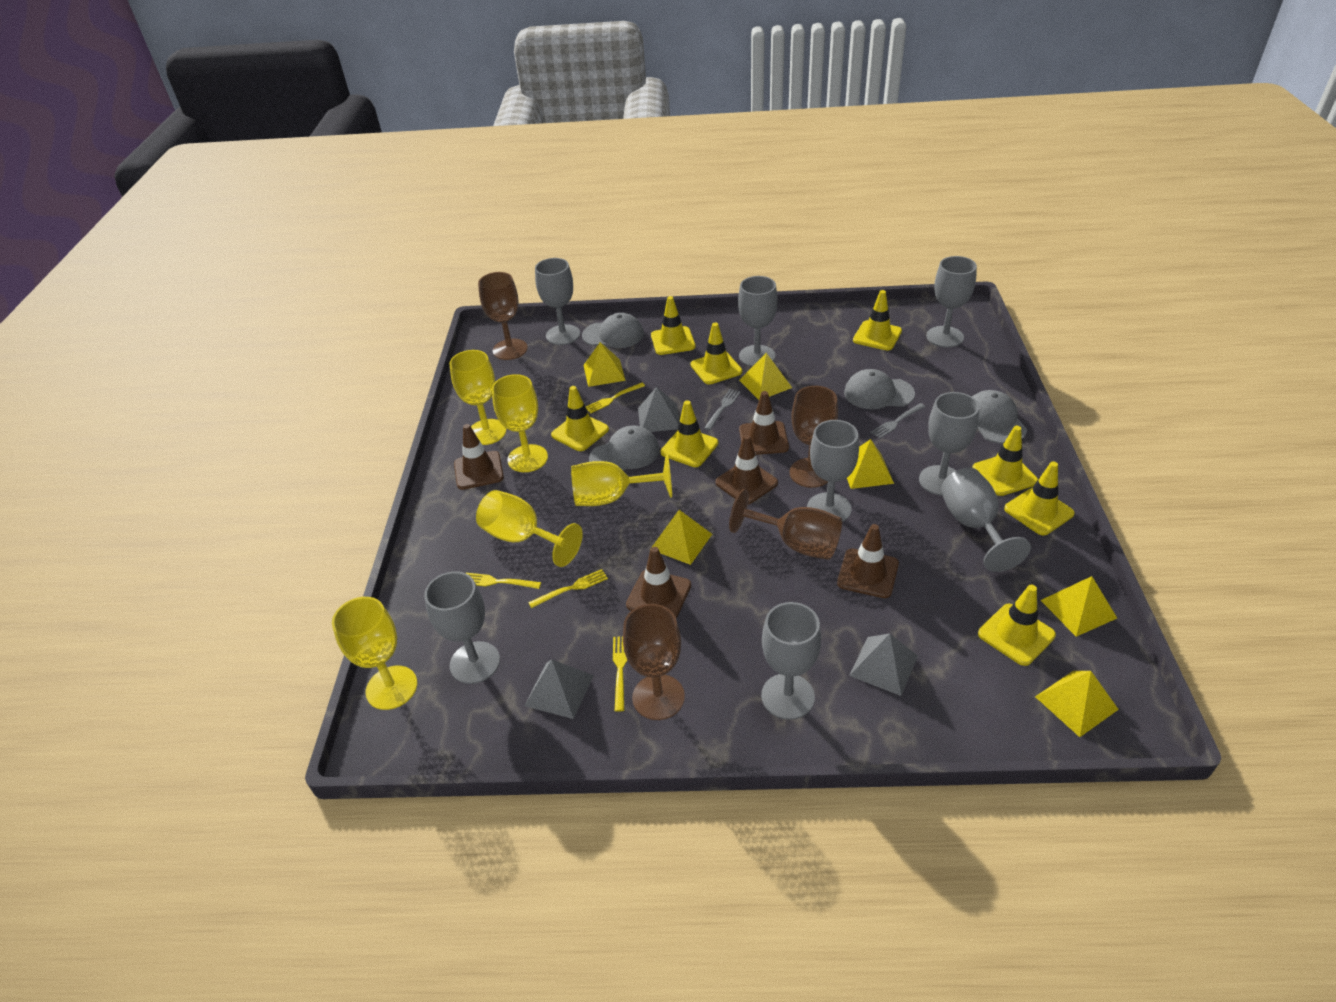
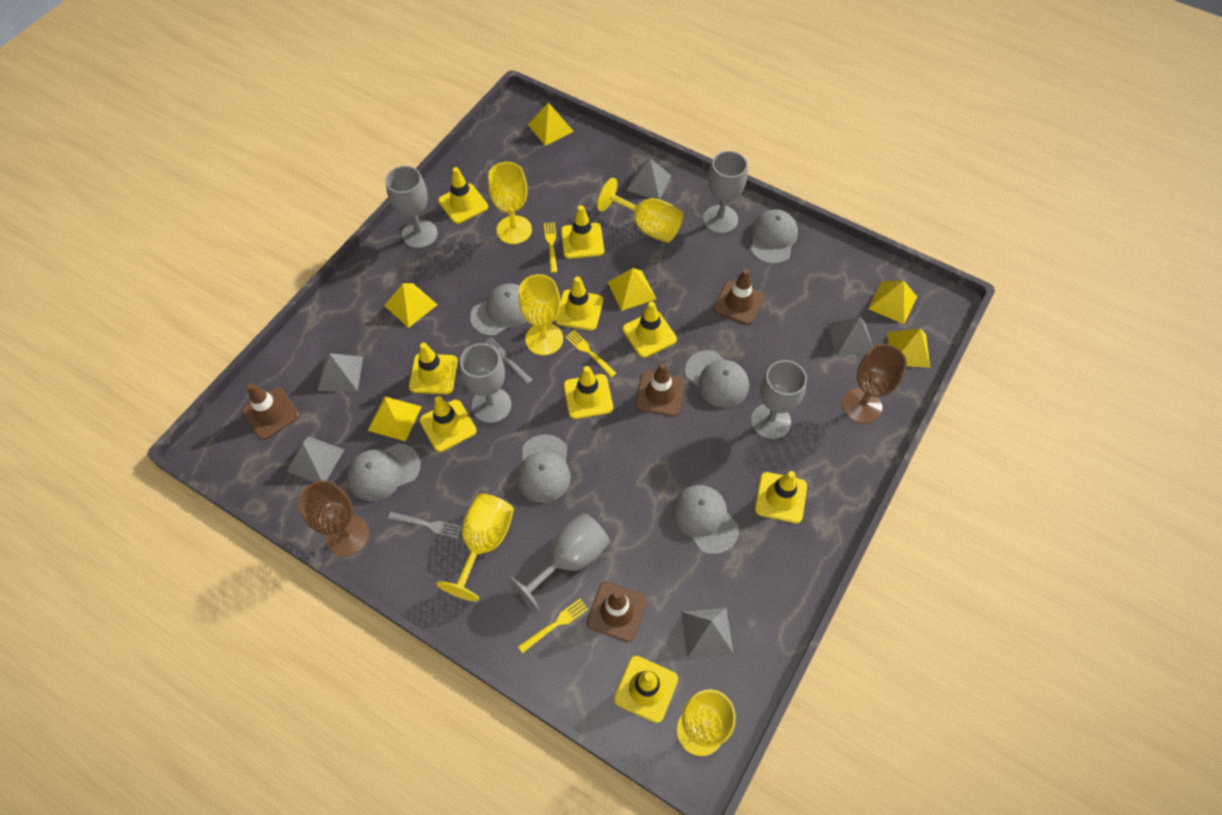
brown goblet: [478,272,528,360] [623,604,685,720] [729,489,842,560] [790,386,838,488] = 4 -> [298,480,370,556] [842,344,907,424] = 2
brown traffic cone: [454,424,504,490] [626,547,691,618] [715,435,778,505] [739,391,789,455] [837,524,899,598] = 5 -> [242,383,300,440] [587,581,647,642] [635,363,685,416] [713,269,765,325] = 4
grey cap: [582,313,644,348] [589,426,660,470] [844,369,915,409] [972,390,1027,444] = 4 -> [347,443,421,501] [470,283,527,336] [517,434,571,503] [672,485,739,555] [685,350,749,408] [751,209,798,264] = 6
grey goblet: [424,571,500,684] [535,258,580,345] [738,276,778,367] [761,602,821,720] [807,420,859,522] [919,392,979,496] [926,256,977,348] [941,468,1031,572] = 8 -> [385,166,438,248] [460,343,511,423] [508,513,610,611] [703,151,748,234] [751,360,807,439] = 5
grey pyramid: [524,659,594,719] [638,387,679,432] [849,634,918,696] = 3 -> [287,436,344,482] [318,353,363,391] [626,158,671,200] [681,608,733,658] [827,317,873,356] = 5
yellow fork: [466,573,541,589] [528,569,608,608] [586,383,645,413] [613,636,628,712] = 4 -> [518,598,588,653] [544,222,557,273] [565,330,617,378] = 3
yellow traffic cone: [551,386,609,451] [651,296,696,355] [660,401,718,467] [691,323,742,384] [853,290,902,351] [972,426,1038,496] [978,585,1056,666] [1004,461,1075,535] = 8 -> [409,343,458,394] [420,396,477,452] [438,167,488,224] [555,277,603,331] [561,205,604,259] [564,366,613,419] [614,656,678,723] [623,301,677,358] [755,471,807,523] = 9

